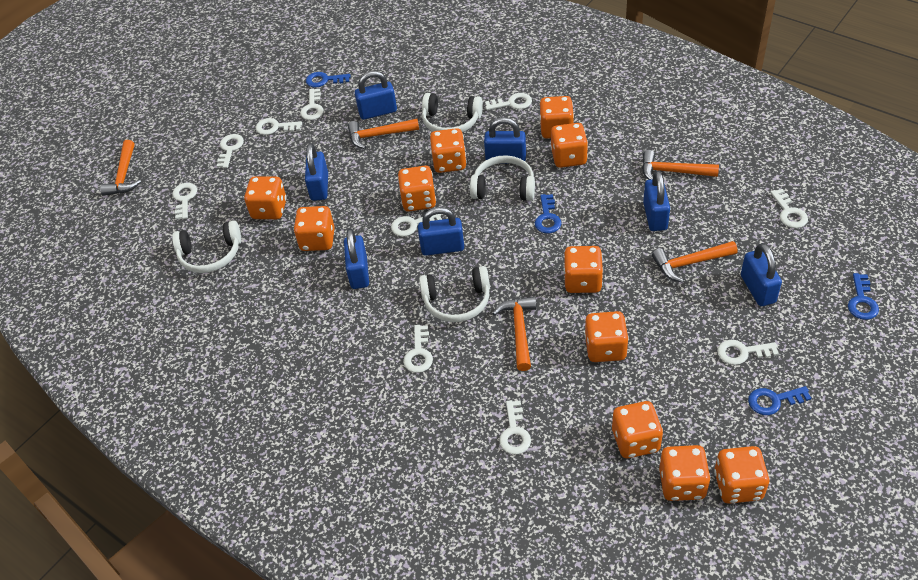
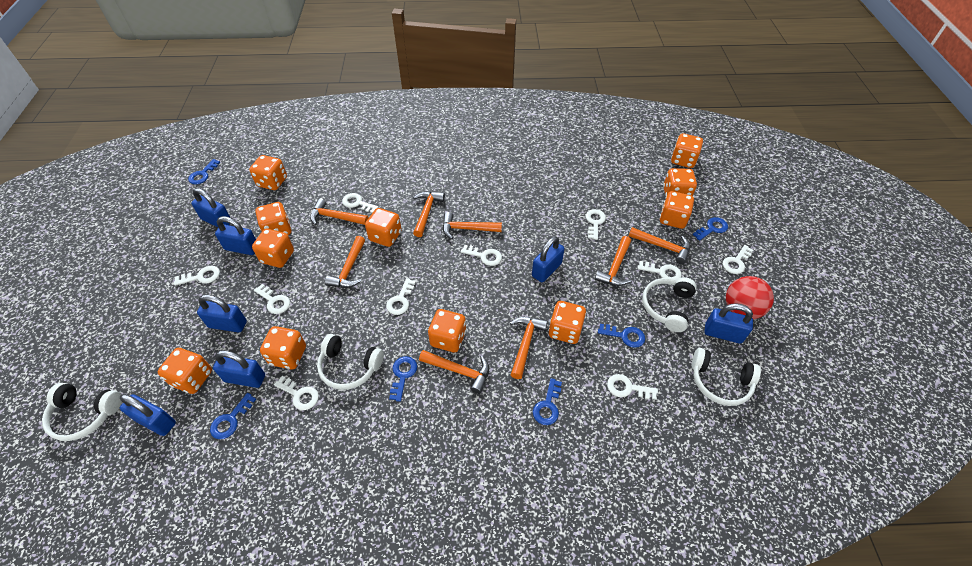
blue key: [306,72,351,88] [535,194,562,233] [748,386,811,415] [848,273,879,320] = 4 -> [188,159,221,184] [210,393,256,439] [389,356,417,402] [533,378,562,425] [598,324,645,348] [693,217,728,241] = 6
orange hammer: [100,140,141,196] [348,119,419,149] [492,296,536,371] [642,150,719,180] [652,241,737,283] = 5 -> [310,198,369,225] [325,236,365,288] [413,191,445,237] [419,350,489,394] [443,212,502,239] [510,317,548,379] [595,236,631,286] [629,227,690,264] = 8
red ball: none = 0 -> [726,276,774,319] = 1

